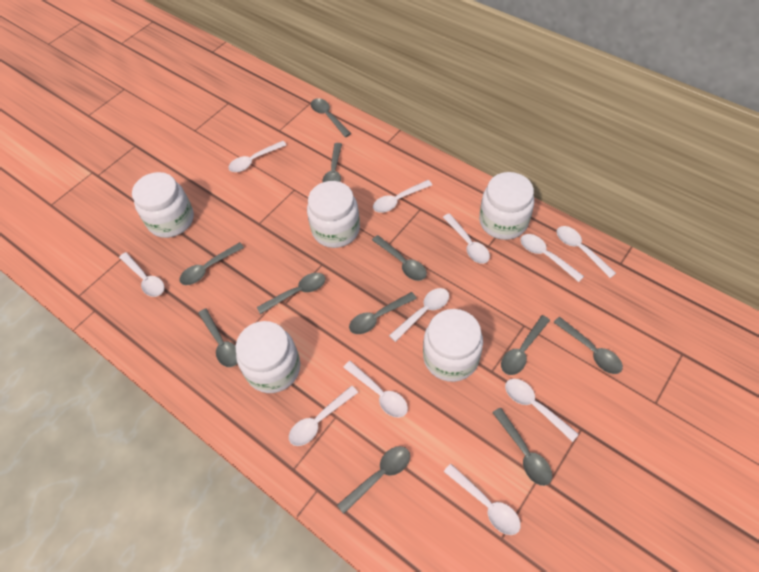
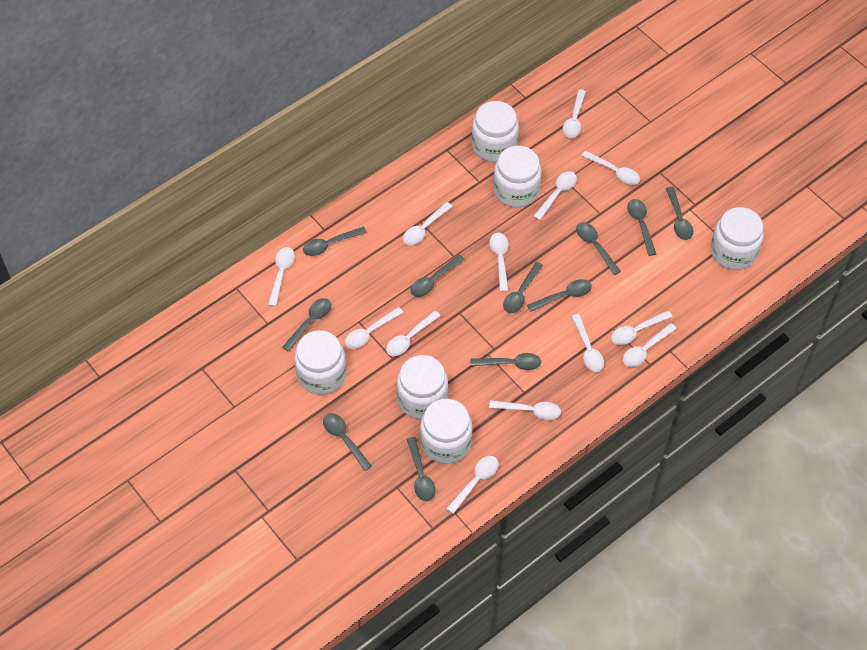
white jar: [132,172,194,238] [236,321,300,393] [307,181,360,248] [423,309,483,382] [479,172,534,240] = 5 -> [294,330,347,395] [397,355,448,419] [420,399,473,464] [472,101,519,162] [493,146,542,208] [711,207,764,270] = 6
white spoon: [119,252,164,297] [228,141,286,172] [289,386,358,446] [343,361,408,418] [373,180,432,213] [389,288,449,342] [443,213,490,264] [444,464,521,535] [505,379,579,442] [521,234,584,282] [557,226,616,278] = 11 -> [268,247,295,307] [345,307,404,349] [386,310,441,356] [403,202,453,245] [446,456,499,514] [489,233,509,292] [489,400,561,420] [533,171,577,220] [563,89,586,138] [571,314,604,372] [581,150,640,185] [611,310,673,345] [623,323,677,367] = 13

